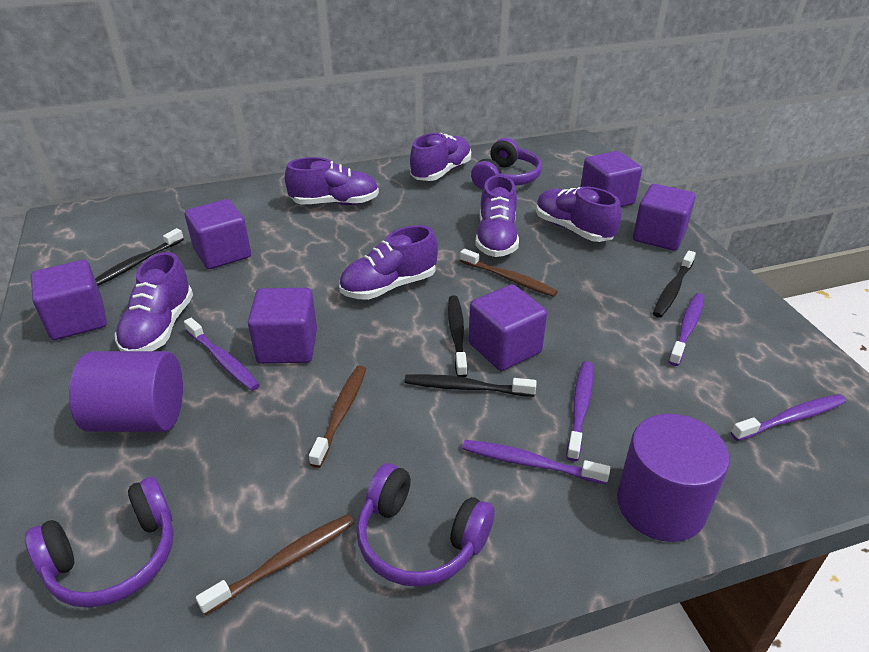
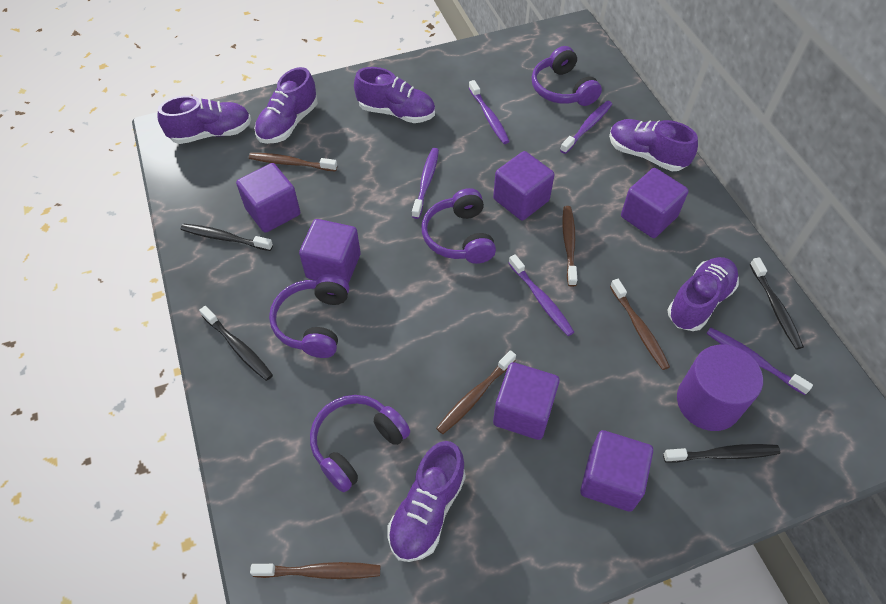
brown toothbrush: [196,514,354,615] [309,365,366,468] [460,249,558,297] = 3 -> [249,153,337,172] [250,562,380,579] [436,350,516,434] [562,206,577,287] [610,279,670,370] = 5
purple cylinder: [69,351,183,432] [617,414,729,542] = 2 -> [677,345,763,431] = 1
purple headphones: [25,477,174,608] [356,463,494,587] [471,138,542,189] = 3 -> [269,274,349,358] [310,395,410,492] [421,188,496,264] [532,46,602,106] = 4

